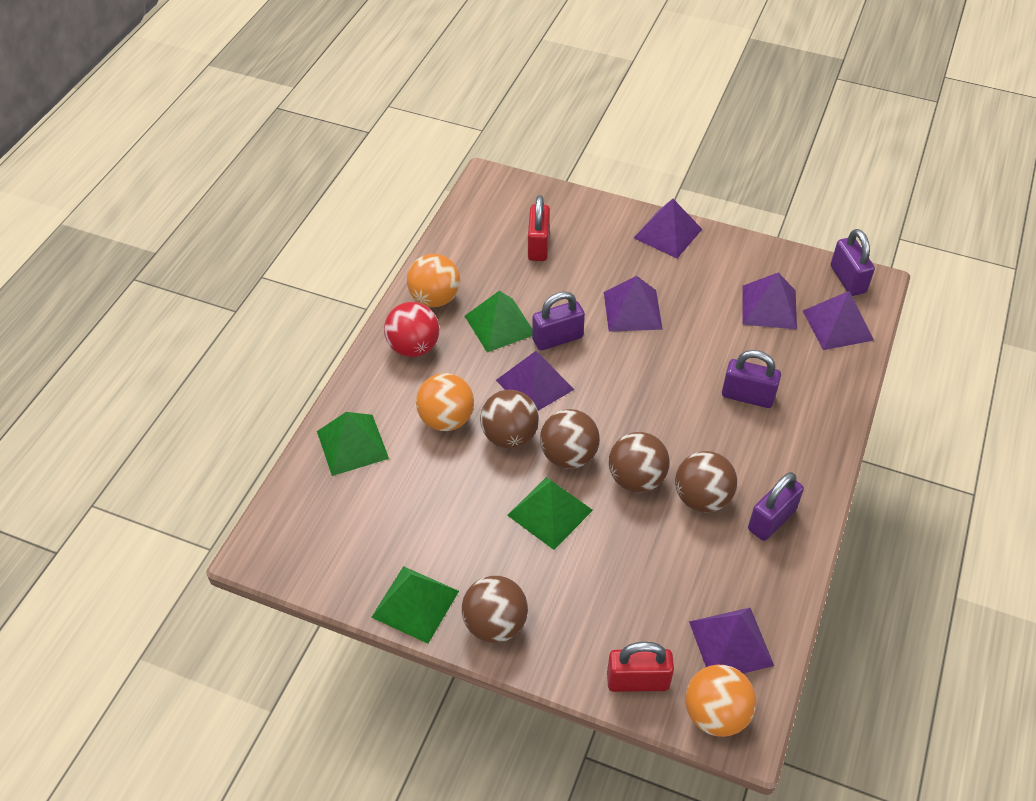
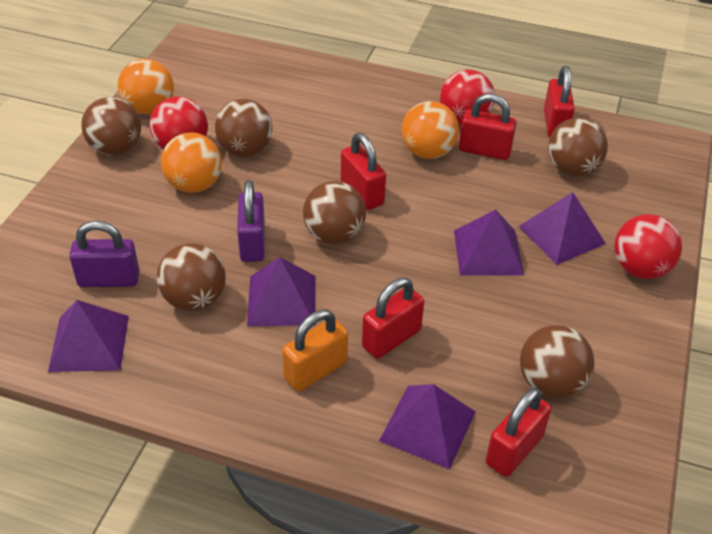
brown ball: [462,576,528,643] [480,390,539,449] [540,409,600,469] [609,432,669,492] [675,451,737,512] = 5 -> [81,97,141,155] [157,243,226,311] [215,99,273,157] [303,181,366,244] [520,325,595,398] [548,118,608,176] = 6
green pyramid: [317,412,389,476] [371,566,459,644] [465,291,532,353] [507,477,593,550] = 4 -> none = 0
orange padlock: none = 0 -> [282,310,348,392] = 1
purple padlock: [532,291,585,351] [722,350,781,408] [748,472,804,541] [831,229,875,296] = 4 -> [69,221,140,287] [237,180,265,262] = 2
purple pyramid: [496,351,574,411] [604,276,663,332] [634,199,702,258] [689,608,774,673] [743,273,797,329] [803,291,874,350] = 6 -> [48,300,129,372] [247,257,315,326] [379,384,476,469] [454,209,524,276] [519,192,606,265] = 5
red ball: [384,302,439,357] = 1 -> [150,96,208,150] [440,69,495,125] [614,214,682,279] = 3
red padlock: [528,195,550,261] [607,642,674,692] = 2 -> [341,133,386,210] [362,278,424,359] [459,94,517,160] [486,388,551,477] [544,66,575,137] = 5

